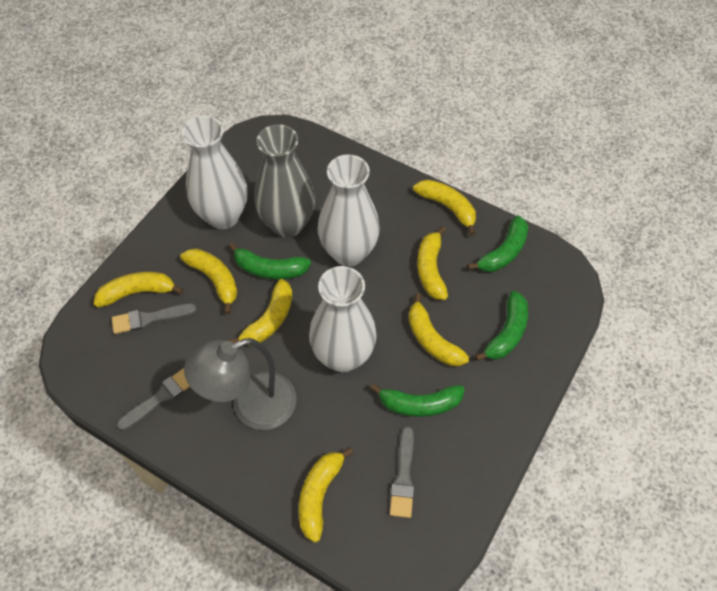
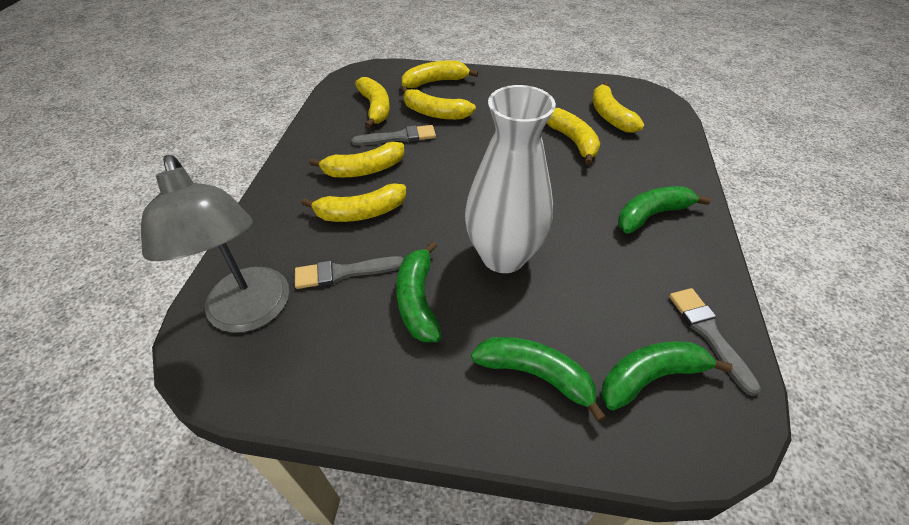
grey vase: [254,124,315,238] = 1 -> none = 0
white vase: [182,116,248,229] [309,266,377,372] [318,154,380,266] = 3 -> [465,85,556,273] = 1

